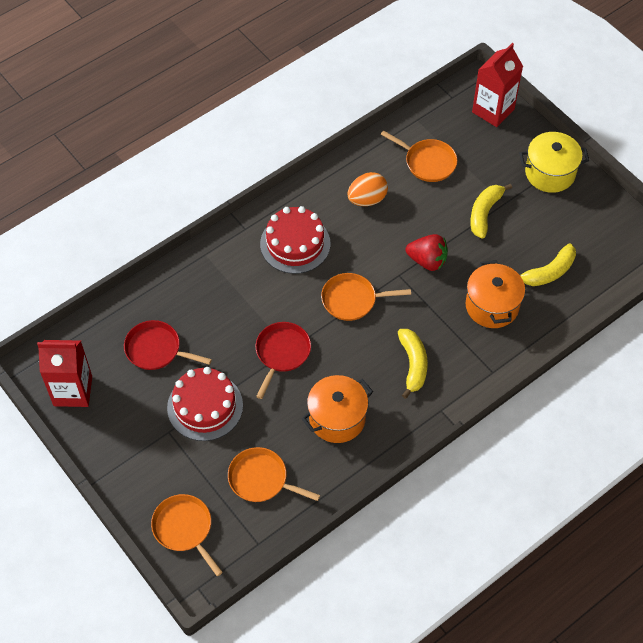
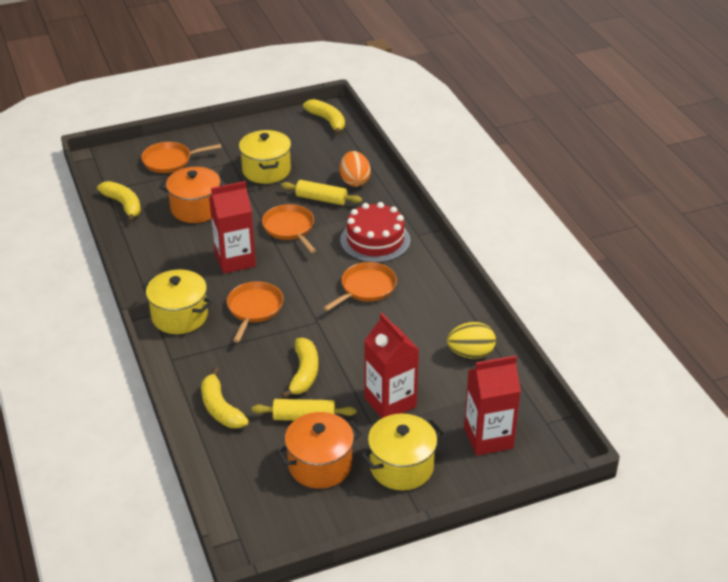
red cake: [167,367,243,441] [260,206,330,274] = 2 -> [340,202,411,263] = 1
red carton: [37,340,92,407] [472,43,523,127] = 2 -> [209,181,256,274] [364,313,419,418] [464,355,521,456] = 3
red pan: [124,320,212,370] [255,322,311,399] = 2 -> none = 0
red strawberry: [405,234,448,271] = 1 -> none = 0
yellow banana: [398,329,428,399] [470,184,512,239] [520,243,576,286] = 3 -> [97,181,141,223] [201,367,249,428] [281,338,318,399] [303,99,345,135] = 4
yellow egg: none = 0 -> [447,322,496,359] = 1
yellow pot: [519,132,589,193] = 1 -> [142,269,213,334] [239,130,291,184] [361,414,443,490] = 3
yellow rolling pin: none = 0 -> [252,399,356,421] [281,180,362,205] = 2

